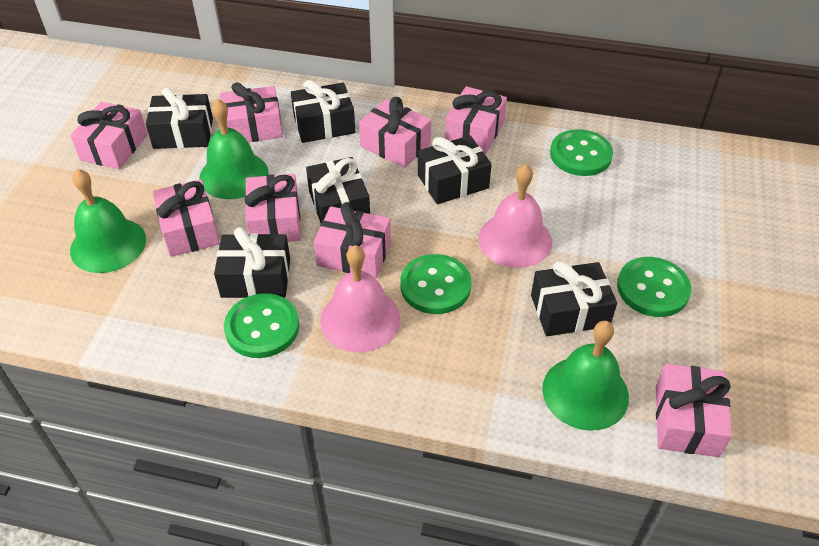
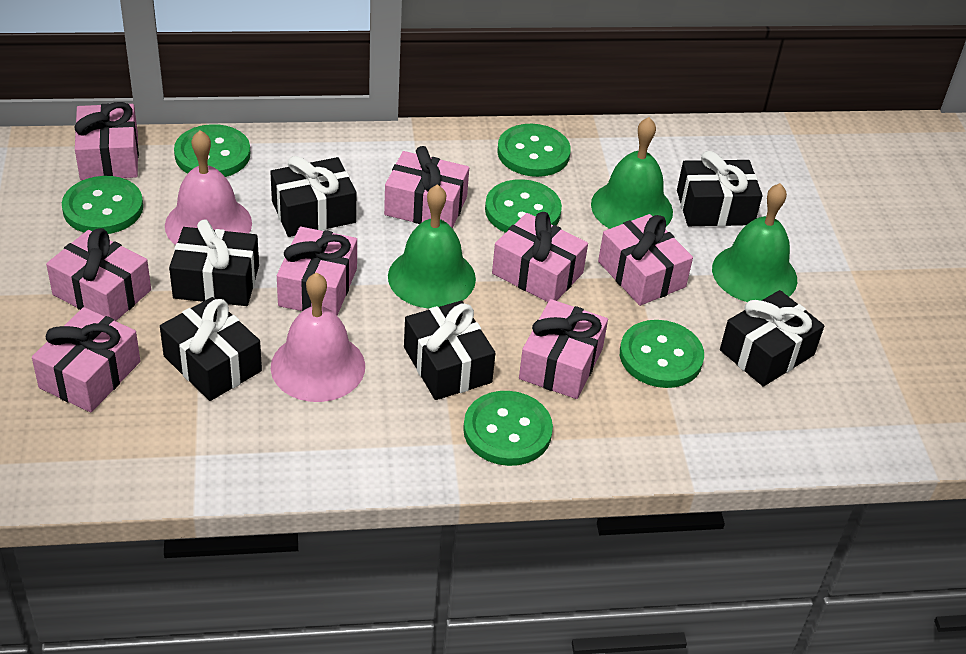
green button: [224,293,299,358] [400,254,471,314] [550,129,613,176] [617,257,691,317] = 4 -> [62,176,143,234] [174,124,250,177] [463,391,553,466] [485,179,562,233] [497,124,571,177] [620,320,704,388] = 6

